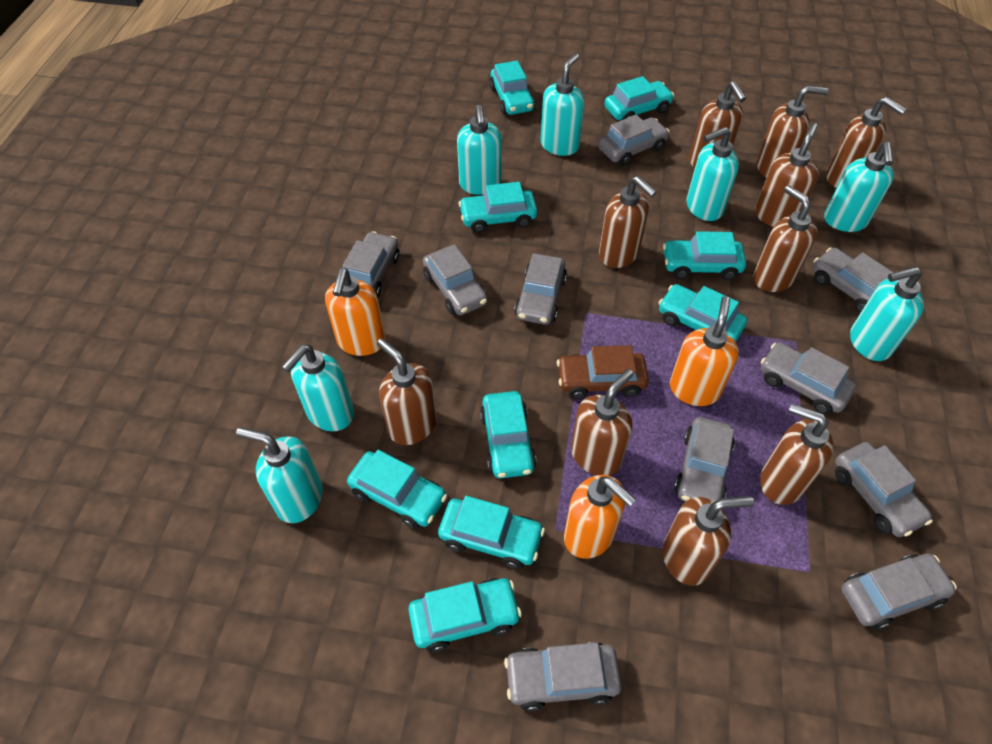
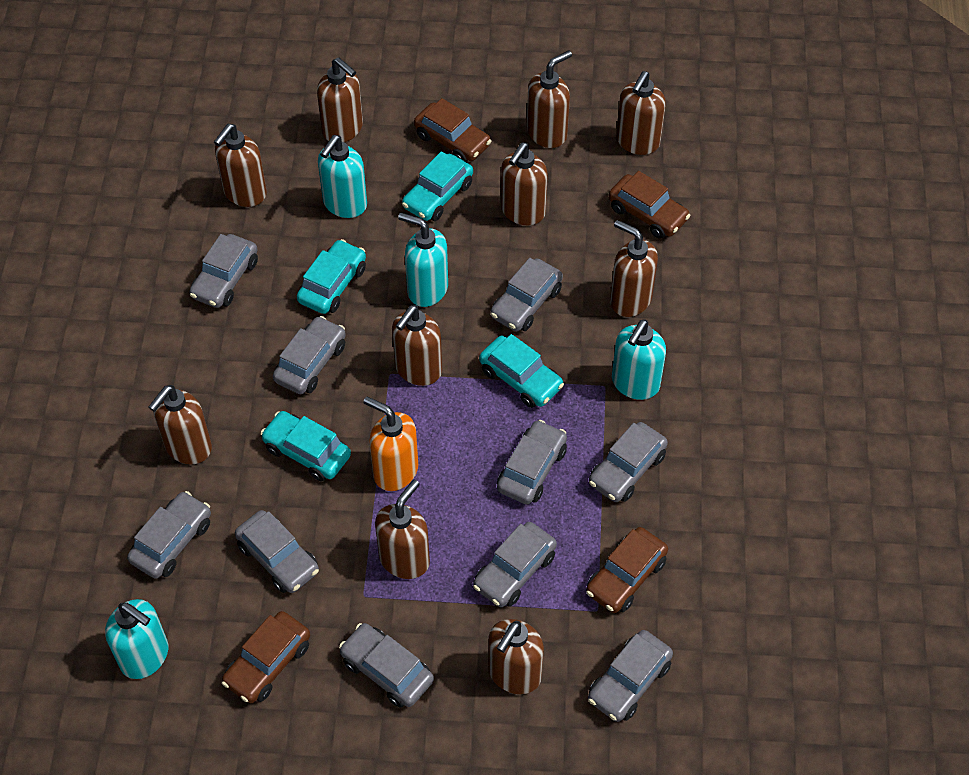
brown car: [557,345,649,399] = 1 -> [221,611,310,703] [414,98,491,162] [586,527,668,613] [608,171,690,239] = 4
orange soap dispenser: [325,268,386,356] [564,475,636,559] [670,296,739,406] = 3 -> [363,397,418,491] = 1
turquoise car: [347,450,447,529] [408,578,522,652] [438,496,545,569] [458,182,537,233] [480,391,536,478] [489,61,535,115] [604,76,674,120] [659,284,747,342] [663,231,746,280] = 9 -> [260,411,351,481] [297,239,366,314] [402,151,473,221] [479,334,564,408] = 4
turquoise soap dispenser: [236,427,323,523] [282,345,354,431] [457,105,502,195] [540,53,584,156] [687,127,739,221] [824,142,894,232] [850,267,924,361] = 7 -> [105,599,168,679] [318,135,367,218] [398,213,448,307] [612,319,666,400] = 4

